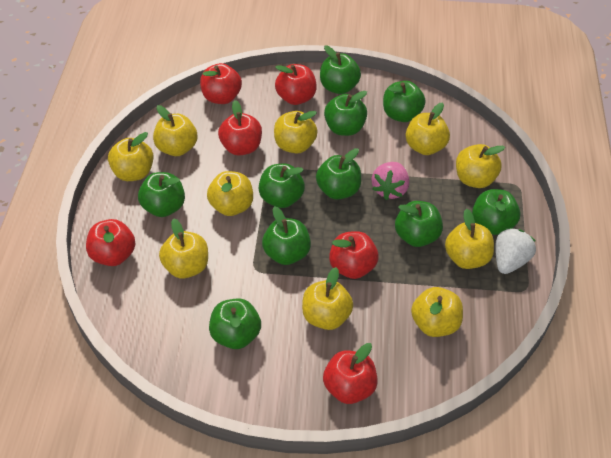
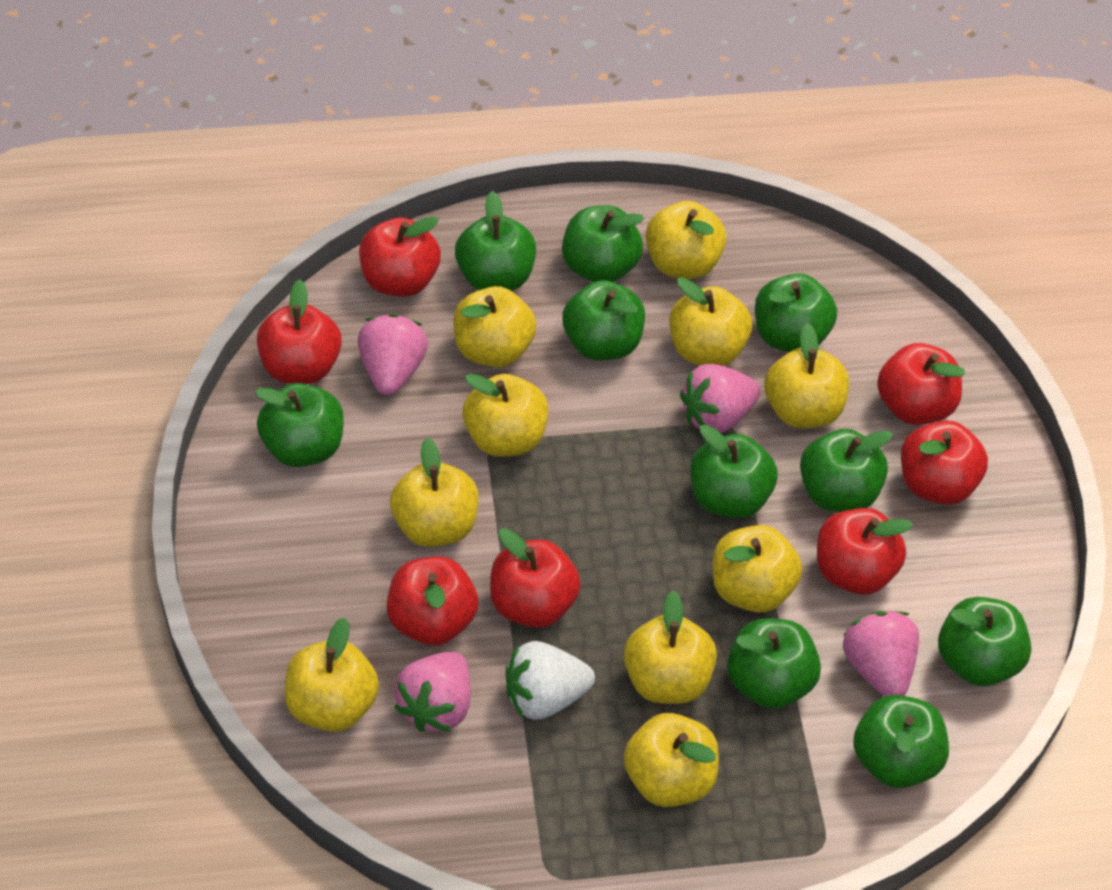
pink strawberry: [372,162,409,200] = 1 -> [358,314,428,395] [394,652,471,732] [680,364,760,433] [843,611,919,696] = 4
red apple: [86,219,135,266] [200,63,242,104] [218,100,262,155] [275,64,317,105] [323,343,378,404] [329,231,379,279] = 6 -> [257,279,342,384] [359,217,441,297] [387,556,478,645] [490,528,581,628] [817,508,913,594] [877,343,965,425] [901,421,988,505] = 7

